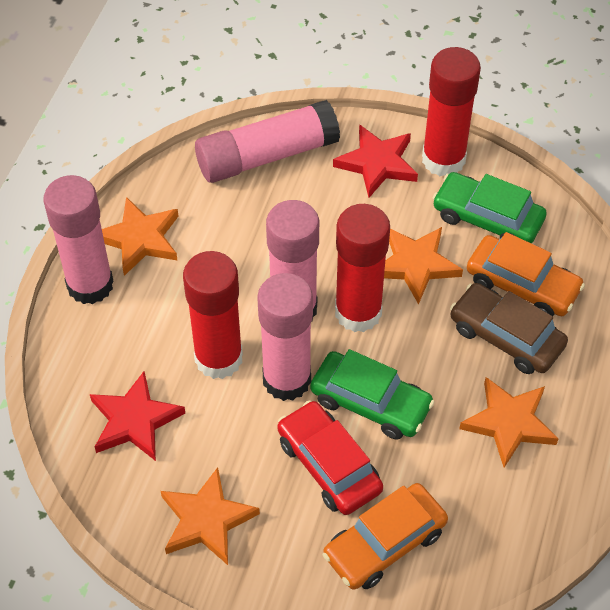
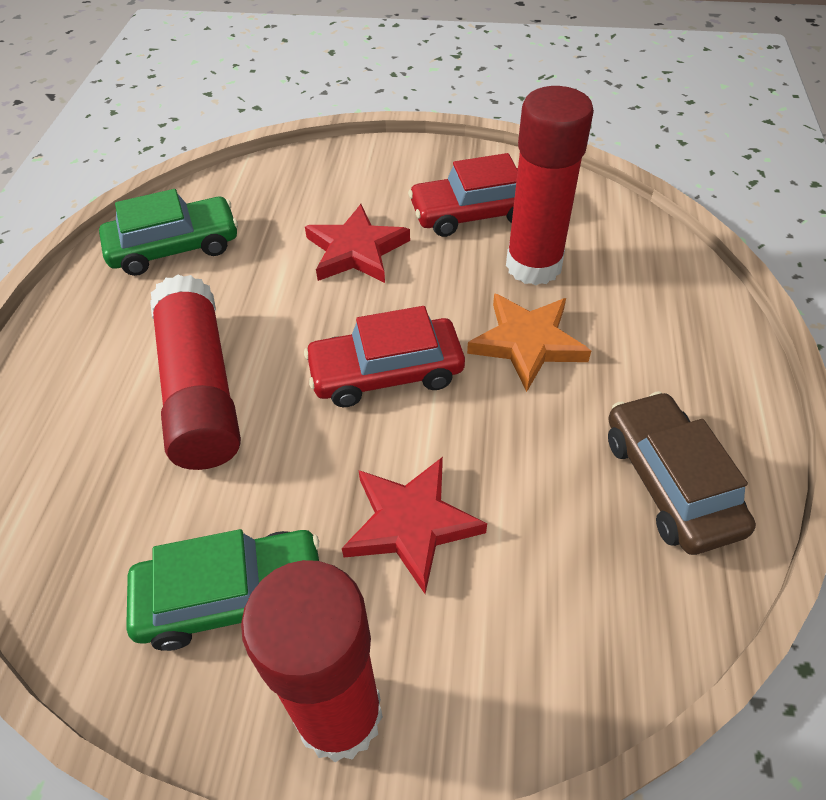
orange car: [323,483,448,590] [467,232,585,316] = 2 -> none = 0
orange star: [102,197,179,276] [161,467,260,565] [384,227,463,305] [459,377,559,468] = 4 -> [467,293,591,392] = 1
pink glue stick: [43,175,114,304] [195,100,340,183] [257,273,313,401] [266,200,319,321] = 4 -> none = 0
red car: [277,400,383,515] = 1 -> [304,306,465,407] [408,153,518,237] = 2

